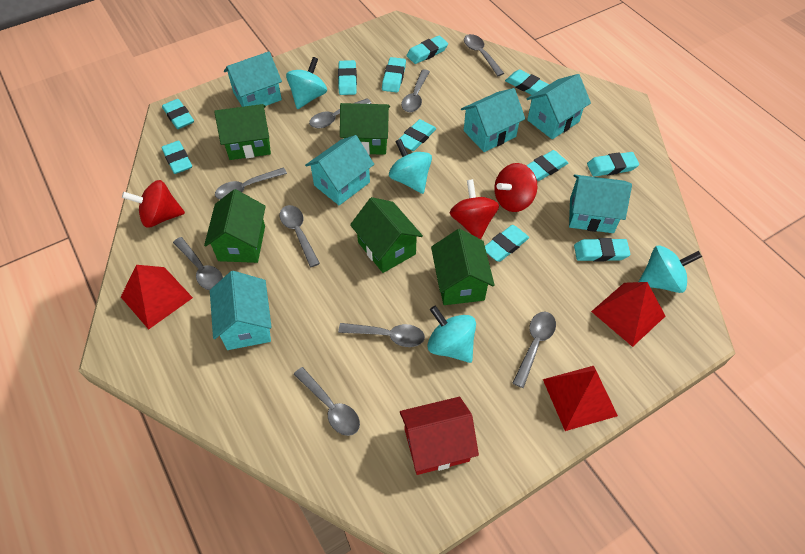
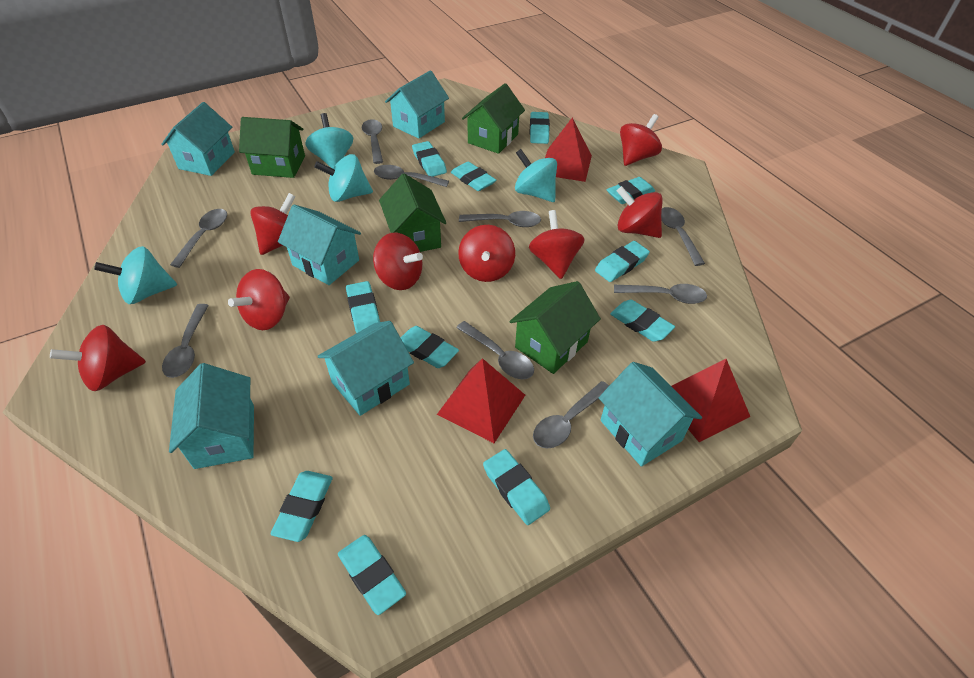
green house: [204,189,266,263] [214,104,271,160] [340,103,390,155] [350,197,423,273] [431,229,495,305] = 5 -> [239,117,305,178] [379,174,446,252] [462,83,525,154] [509,281,601,374] = 4
red house: [400,397,479,475] = 1 -> none = 0
red spinning top: [122,180,185,228] [450,179,499,239] [494,163,537,212] = 3 -> [50,325,146,391] [228,269,290,330] [250,193,296,255] [373,233,423,290] [458,225,515,282] [529,210,585,279] [617,186,663,238] [620,114,662,166] = 8

